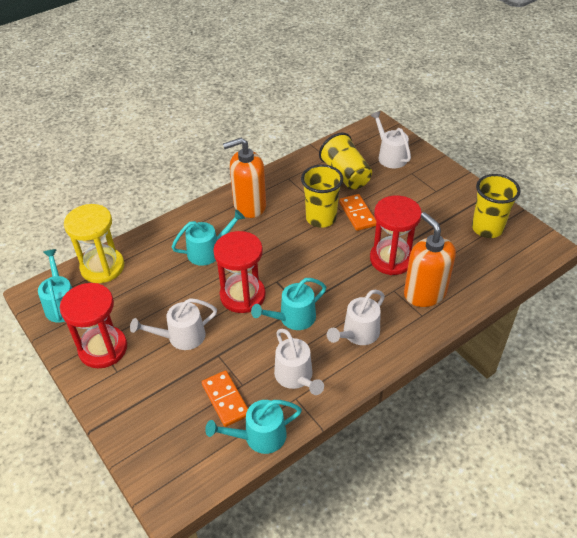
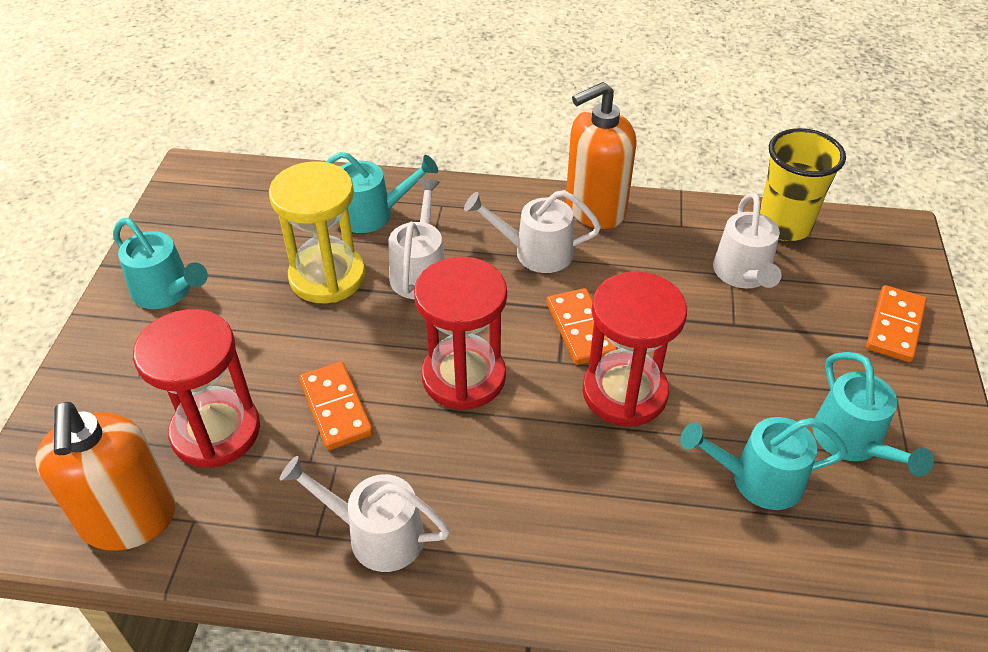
orange domino: [202,370,248,427] [339,194,376,231] = 2 -> [299,362,373,450] [547,288,617,365] [866,285,927,362] = 3
yellow cup: [301,165,343,228] [319,133,372,190] [472,174,521,238] = 3 -> [760,128,846,241] = 1

